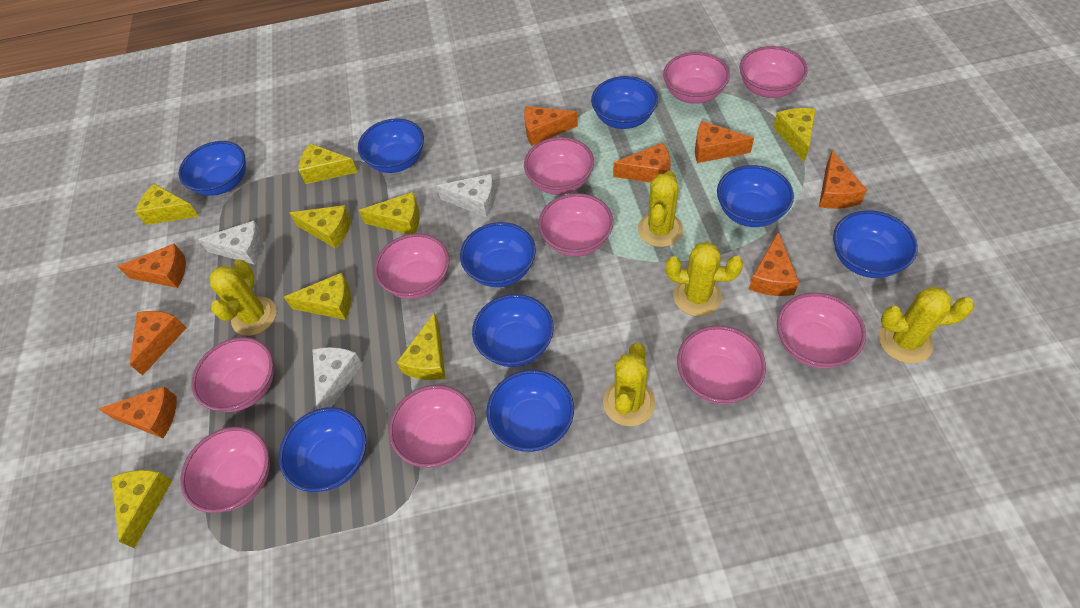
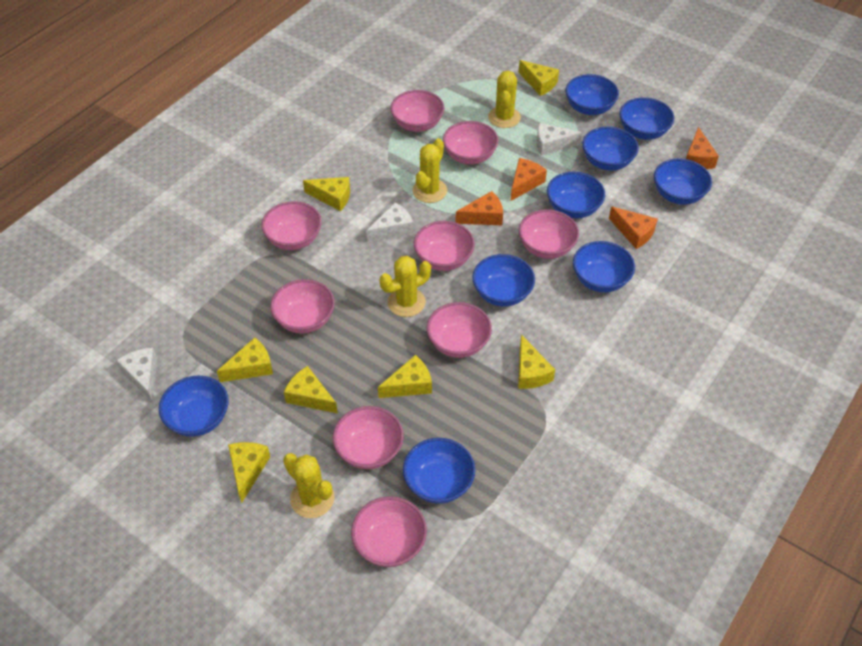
orange cheese: [99,386,177,438] [117,244,186,288] [130,311,187,376] [524,106,578,146] [613,142,671,183] [695,121,754,163] [749,232,799,296] [819,151,867,209] = 8 -> [455,191,503,225] [511,158,547,201] [609,207,658,249] [686,127,719,169] = 4
pink bowl: [180,427,270,513] [191,337,274,412] [374,233,450,299] [389,385,476,468] [524,137,594,195] [538,193,613,256] [663,52,730,104] [677,325,766,404] [739,46,808,98] [777,293,866,368] = 10 -> [261,201,322,250] [270,279,335,334] [333,406,404,469] [351,496,427,567] [390,90,444,132] [414,221,475,271] [427,302,492,358] [443,121,498,165] [519,209,579,259] = 9
yellow cactus: [209,259,277,336] [603,343,655,426] [638,171,683,247] [665,242,743,316] [879,287,974,364] = 5 -> [283,453,335,518] [380,256,431,317] [413,138,447,203] [488,71,521,128] = 4
yellow cheese: [111,470,173,548] [135,184,200,225] [284,273,351,320] [290,205,351,249] [299,144,358,184] [359,192,420,234] [397,312,446,380] [773,108,816,162] = 8 -> [217,337,273,382] [228,442,270,503] [284,366,338,413] [303,177,350,211] [378,355,432,398] [518,60,559,96] [518,335,555,389] = 7

